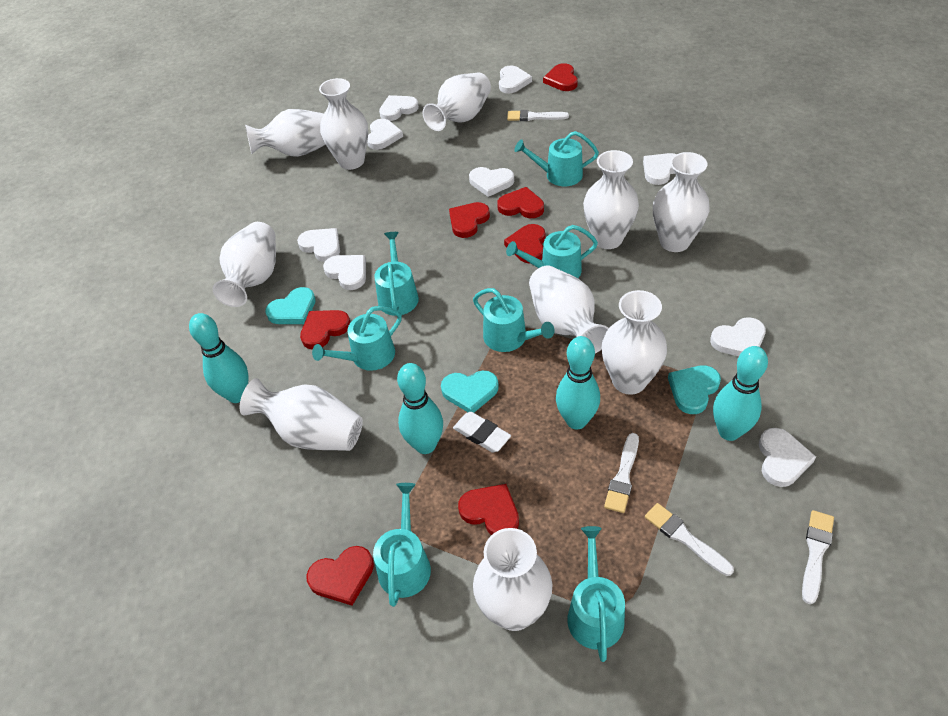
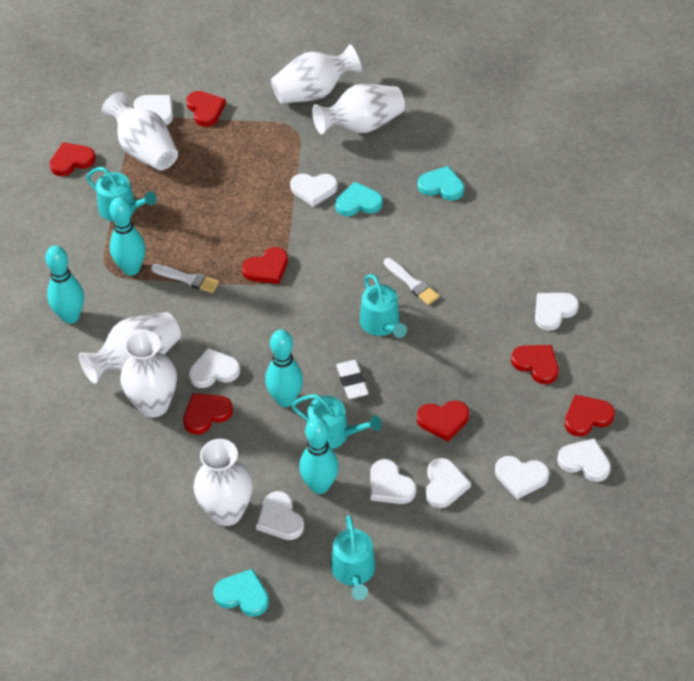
turquoise watering can: [312,306,402,371] [373,483,431,607] [374,232,419,316] [473,288,555,352] [506,225,598,278] [514,131,599,186] [567,526,625,662] = 7 -> [86,167,157,221] [291,394,382,449] [331,515,375,600] [360,274,407,338] = 4
white brush: [507,110,569,121] [604,433,639,513] [645,503,734,576] [802,510,834,604] = 4 -> [151,264,219,293] [384,258,439,305] = 2
white vase: [213,222,276,307] [239,378,363,451] [245,109,325,157] [319,78,368,170] [423,73,491,131] [473,528,552,631] [529,266,609,353] [583,150,639,249] [602,290,667,395] [653,152,710,252] = 10 -> [79,312,181,384] [102,92,178,171] [120,330,177,418] [193,439,253,526] [271,44,362,104] [312,84,405,134] = 6

